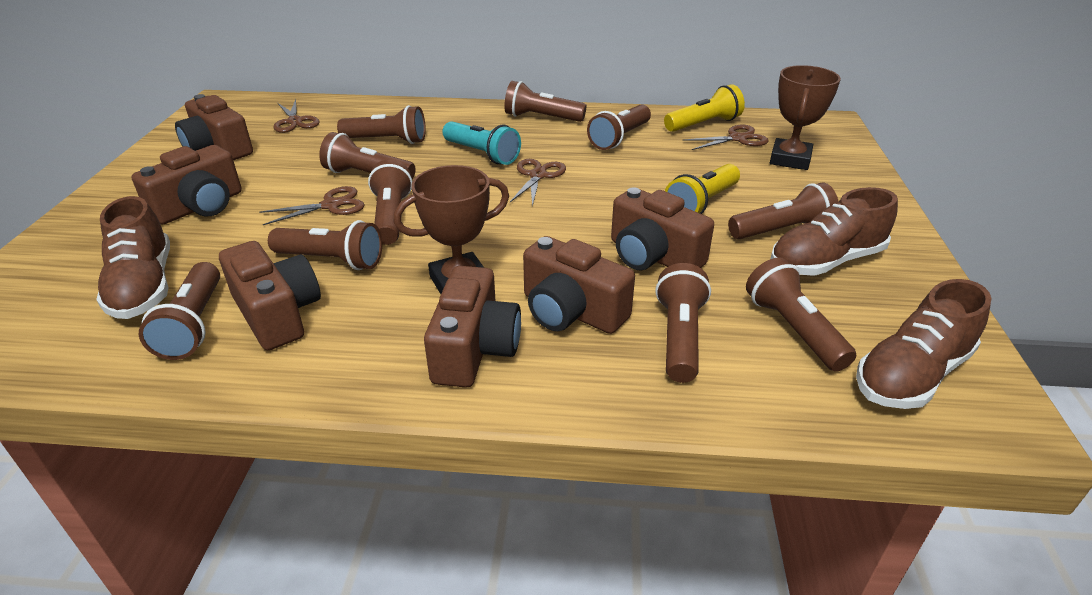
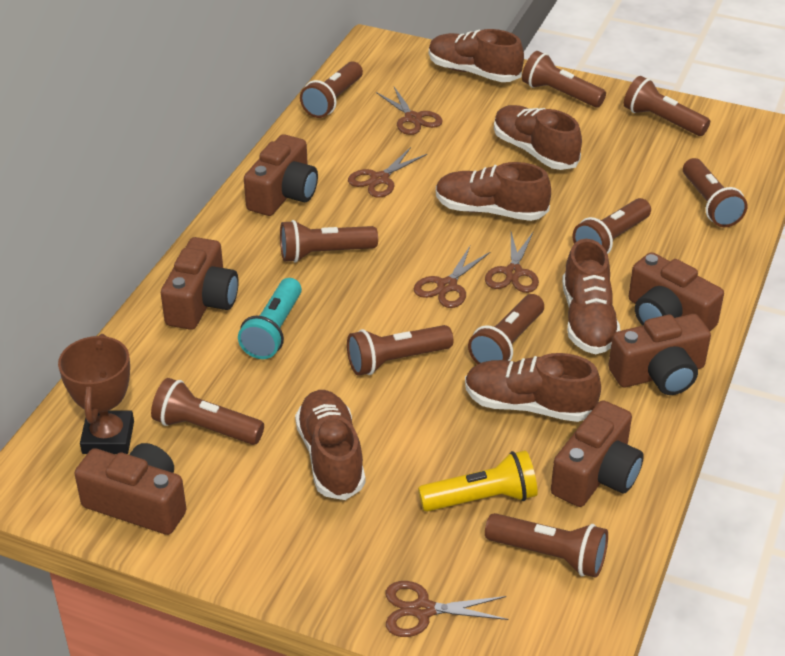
brown scissors: [259,186,364,225] [273,99,320,133] [510,159,566,207] [682,125,769,150] = 4 -> [348,147,427,198] [376,87,442,135] [385,581,508,637] [413,246,490,308] [485,232,539,293] = 5
brown shoe: [96,196,170,319] [770,187,898,276] [856,279,992,409] = 3 -> [295,390,365,500] [429,29,524,82] [436,162,551,221] [465,353,601,422] [494,105,582,170] [562,239,621,354] = 6
brown trophy: [393,165,509,294] [770,65,841,170] = 2 -> [58,334,134,454] = 1
yellow flashlight: [664,84,745,132] [665,164,740,214] = 2 -> [418,450,538,512] = 1

